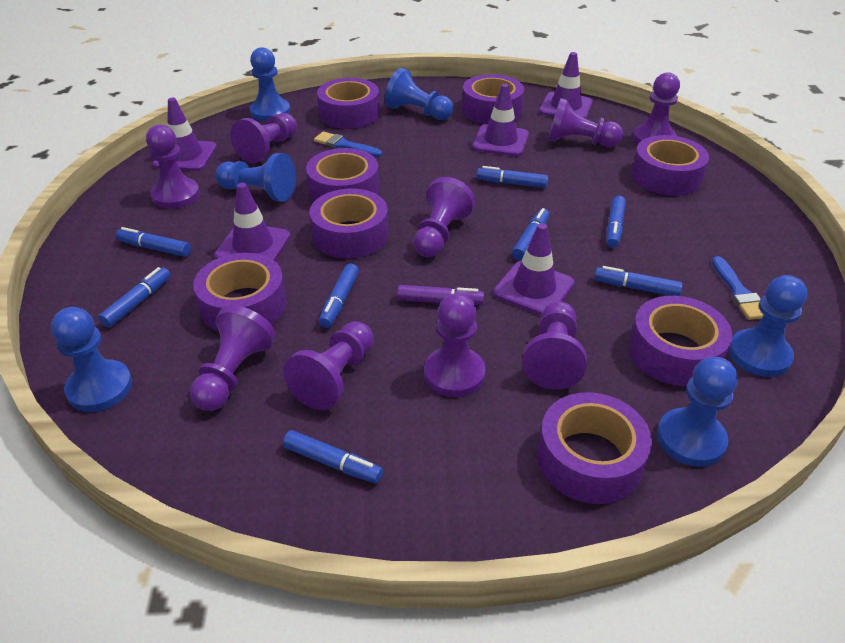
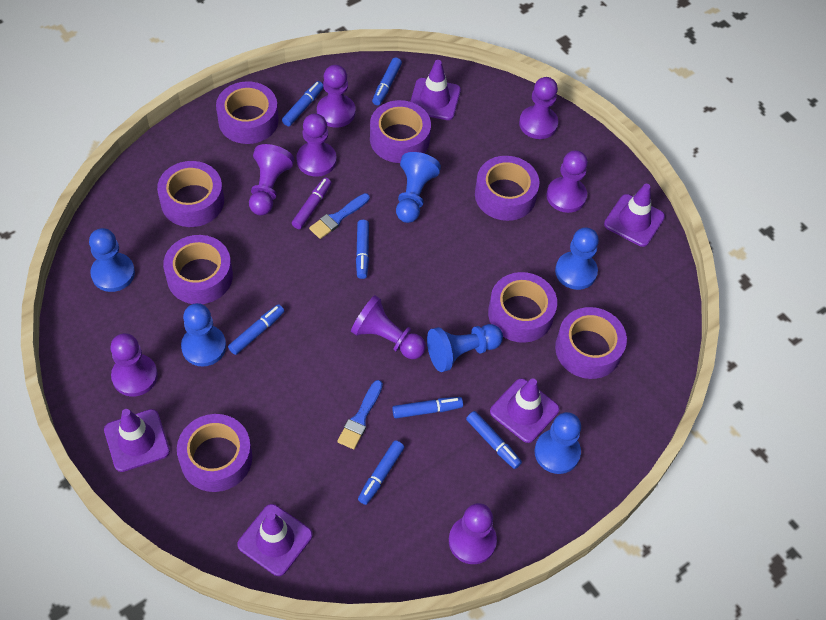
blue marker: [98,267,170,328] [116,227,191,257] [283,430,383,483] [319,264,359,328] [476,166,548,188] [512,208,549,260] [594,266,683,296] [607,196,626,248] = 8 -> [228,304,284,355] [282,81,323,126] [356,220,369,279] [358,440,404,505] [372,57,402,105] [392,397,463,419] [466,411,522,469] = 7
purple pawn: [146,124,200,209] [190,305,276,411] [230,113,297,163] [283,321,374,410] [414,177,475,257] [424,293,486,397] [522,301,587,390] [548,98,623,147] [633,72,680,144] = 9 -> [110,333,158,397] [249,144,294,215] [296,114,337,177] [317,65,355,128] [351,295,426,359] [449,503,497,564] [519,77,558,139] [546,150,588,213] = 8

